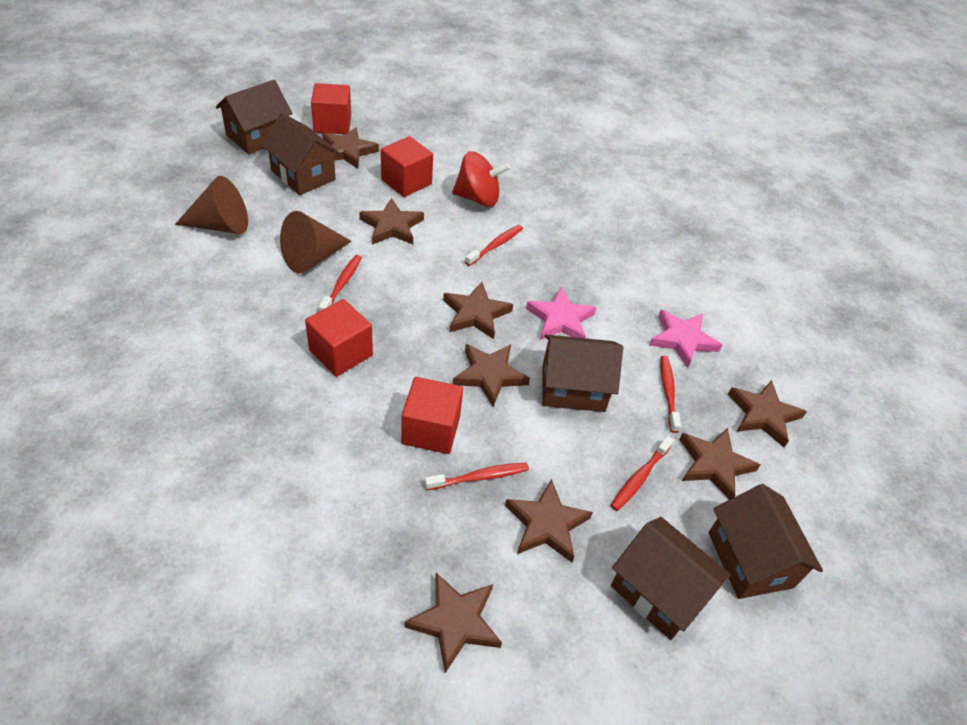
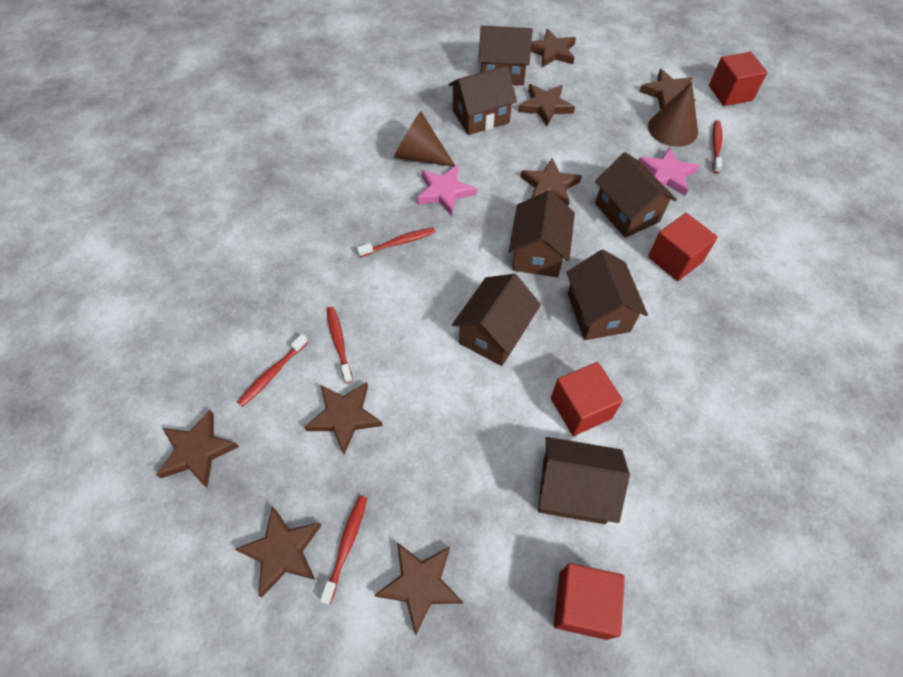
brown house: [216,80,293,154] [261,113,340,195] [543,334,623,412] [611,517,731,640] [708,484,823,599] = 5 -> [448,65,517,135] [452,274,541,366] [478,26,533,85] [509,190,575,277] [538,437,630,524] [566,250,648,340] [595,152,677,238] = 7
red spinning top: [452,151,511,207] = 1 -> none = 0

